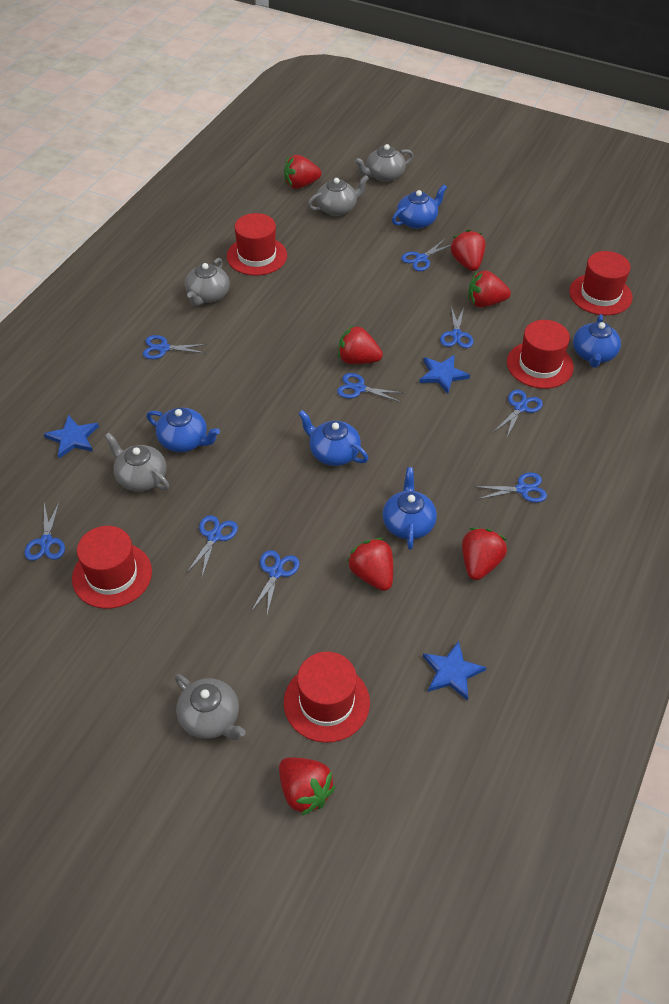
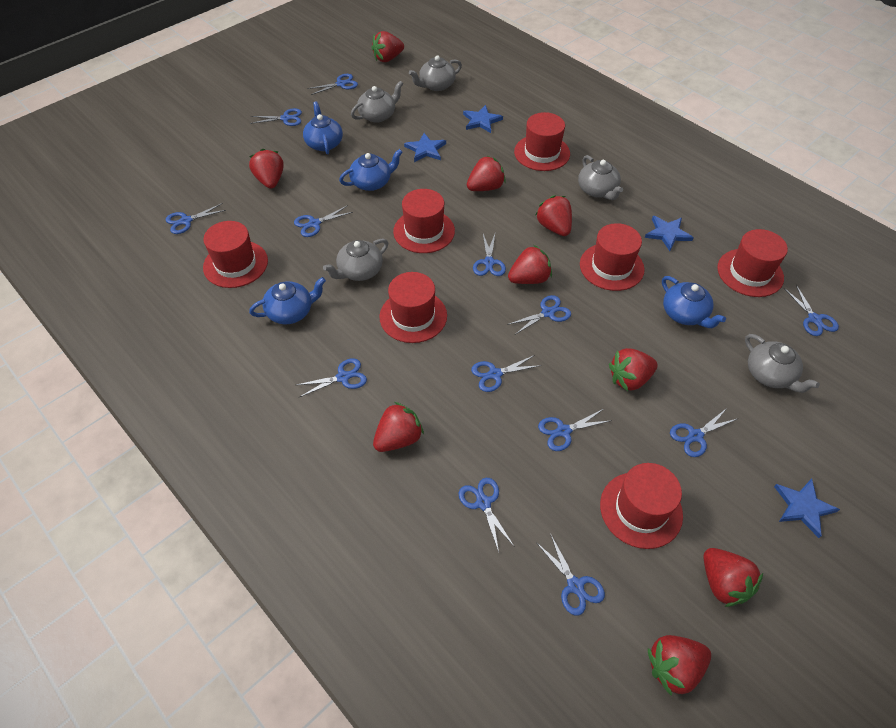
blue scissors: [24,501,65,561] [143,335,208,359] [187,515,238,577] [252,550,300,615] [337,373,403,402] [401,239,451,271] [440,306,473,348] [474,472,547,503] [495,390,543,437] = 9 -> [166,203,226,234] [250,108,302,126] [294,205,353,237] [297,358,367,397] [307,74,358,95] [459,478,514,552] [471,355,542,392] [473,234,506,276] [507,295,571,334] [536,533,605,616] [538,409,612,451] [670,408,739,457] [784,285,839,336] = 13
blue star: [44,415,99,458] [419,355,470,394] [423,641,487,701] = 3 -> [404,133,446,162] [463,105,503,133] [645,216,694,251] [774,479,840,538] = 4
blue teapot: [146,408,220,452] [298,410,368,466] [382,467,437,550] [392,184,447,229] [573,314,621,368] = 5 -> [249,277,326,324] [303,101,343,155] [339,149,403,191] [662,276,726,328] = 4
red hat: [72,526,152,609] [227,213,287,276] [284,652,370,743] [507,320,574,389] [569,251,632,315] = 5 -> [203,221,268,288] [379,272,447,343] [393,189,455,253] [514,112,570,171] [580,223,645,291] [600,463,683,549] [717,229,788,297] = 7
red strawberry: [279,757,336,816] [284,155,321,189] [338,326,383,364] [347,538,393,591] [451,229,485,271] [462,528,507,580] [468,270,511,307] = 7 -> [249,149,284,189] [372,31,404,62] [373,402,424,452] [467,156,506,191] [508,245,552,284] [536,195,572,236] [609,348,658,391] [648,635,711,696] [703,548,763,607] = 9

